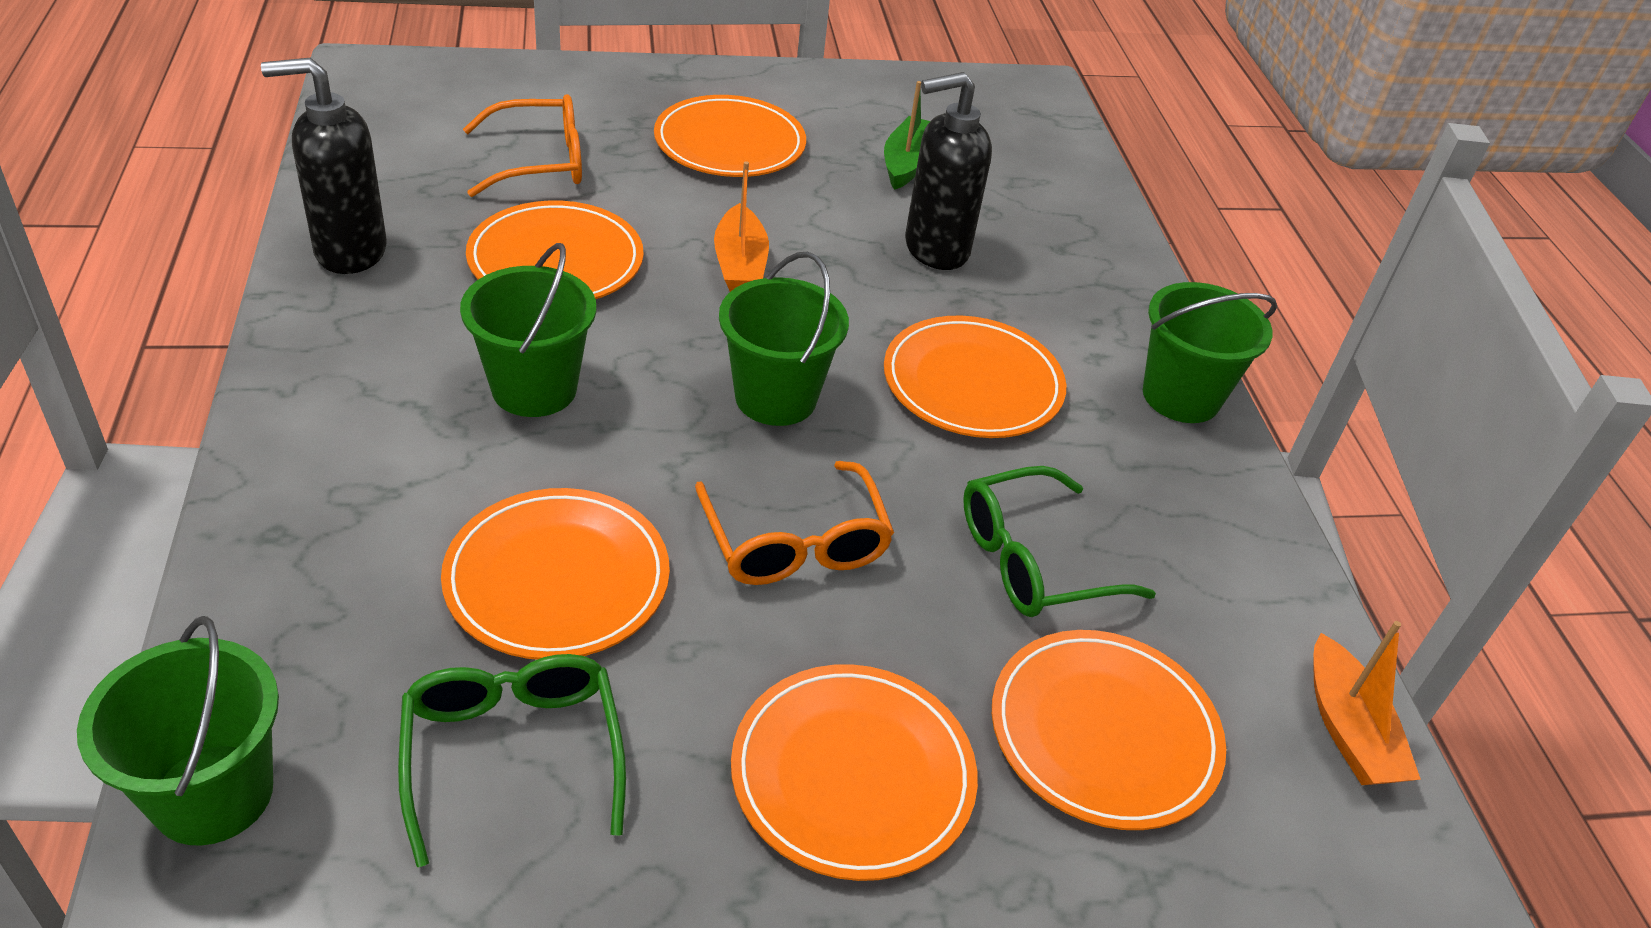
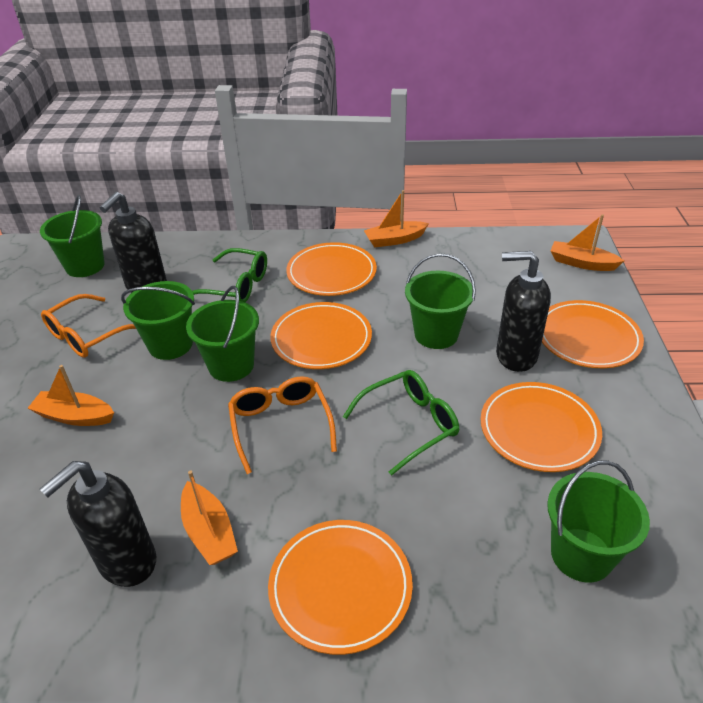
black soap dispenser: [261,58,387,274] [905,72,992,270] = 2 -> [40,461,156,587] [100,192,167,293] [496,251,551,372] = 3
green boat: [884,81,930,190] = 1 -> none = 0
green bucket: [77,616,279,846] [460,243,596,417] [719,252,849,426] [1143,282,1277,423] = 4 -> [40,195,105,277] [121,281,195,360] [186,286,259,382] [405,253,476,349] [547,460,650,583] = 5
orange boat: [714,161,769,292] [1314,621,1421,785] = 2 -> [28,365,114,426] [181,470,238,565] [364,190,429,247] [551,214,624,271] = 4
orange plate: [441,488,670,660] [466,200,644,299] [654,95,806,177] [731,664,978,881] [884,316,1066,438] [992,630,1226,830] = 6 -> [268,520,413,655] [270,302,372,369] [286,242,377,296] [481,382,602,472] [542,300,644,368] = 5

